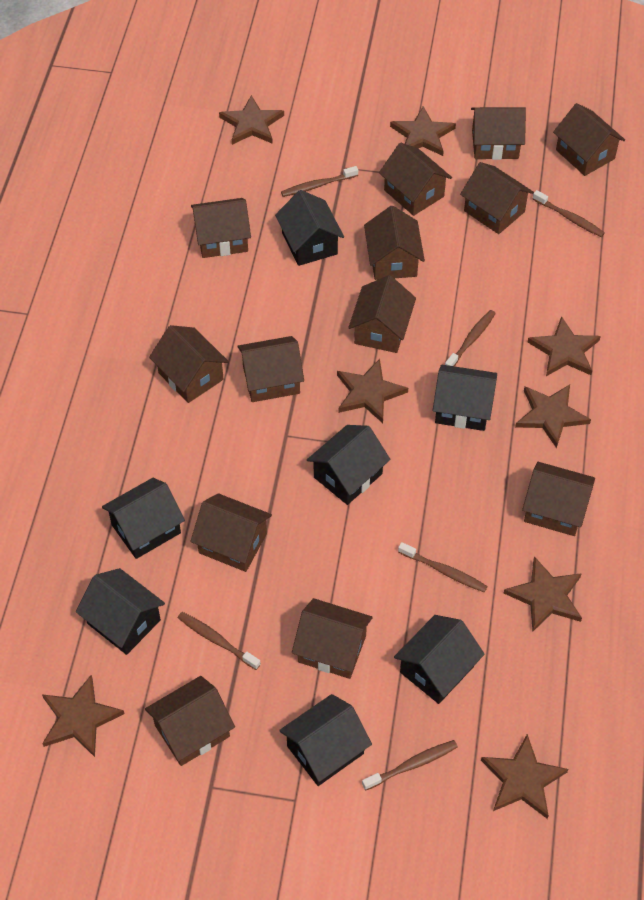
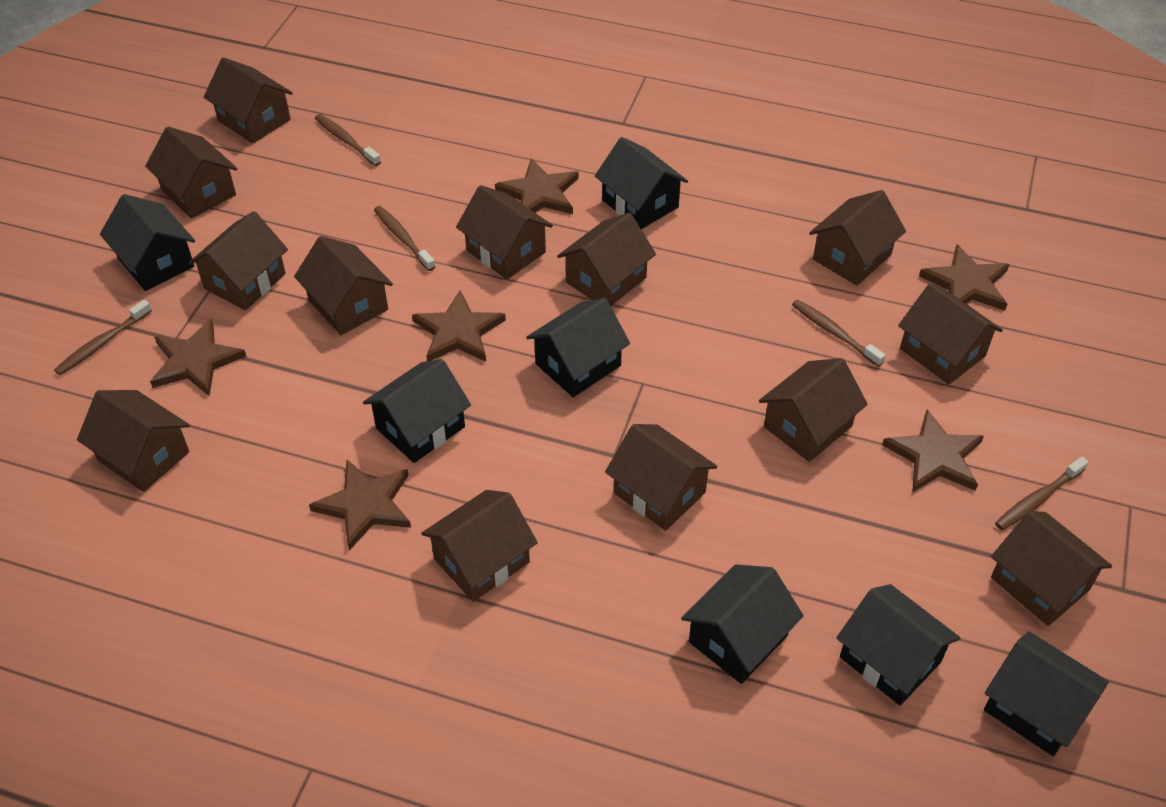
brown star: [42,675,124,757] [219,95,284,145] [337,359,408,423] [390,106,456,156] [481,734,569,819] [504,556,582,632] [515,385,591,448] [528,316,601,376] = 8 -> [150,319,247,396] [309,460,411,551] [412,291,506,362] [495,158,579,214] [882,409,984,493] [919,244,1010,311] = 6
brown toothbrush: [178,612,261,670] [281,166,358,197] [362,740,458,790] [398,542,488,592] [445,310,496,366] [533,190,605,237] = 6 -> [54,299,152,375] [315,114,381,166] [374,206,435,271] [792,299,886,367] [995,457,1089,530] = 5

